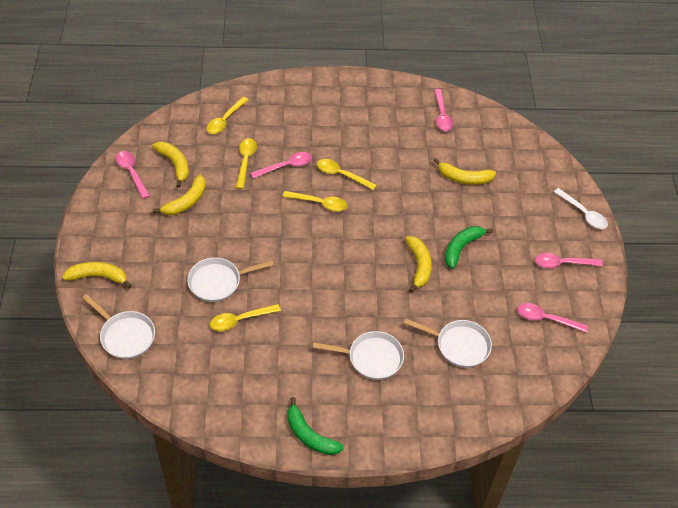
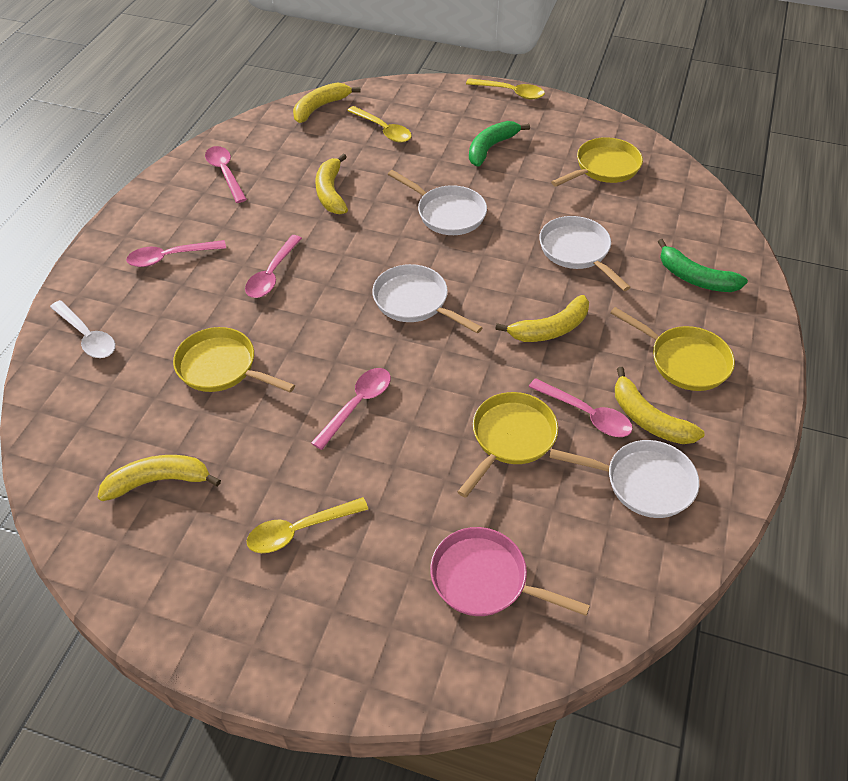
pink pan: none = 0 -> [430,527,590,616] = 1
yellow pan: none = 0 -> [173,327,295,393] [458,392,558,498] [551,137,643,187] [610,307,735,391] = 4
yellow spoon: [206,97,248,134] [210,304,281,331] [236,138,257,189] [283,191,347,212] [317,159,376,190] = 5 -> [247,497,369,553] [347,106,412,143] [466,78,545,100] = 3

